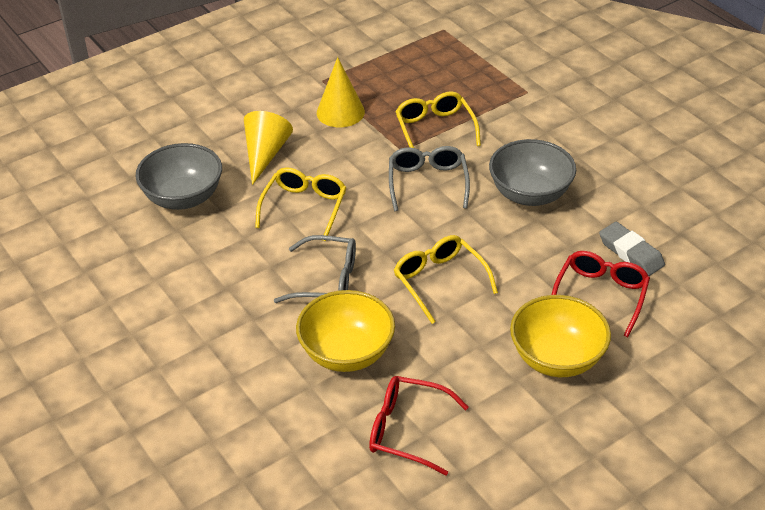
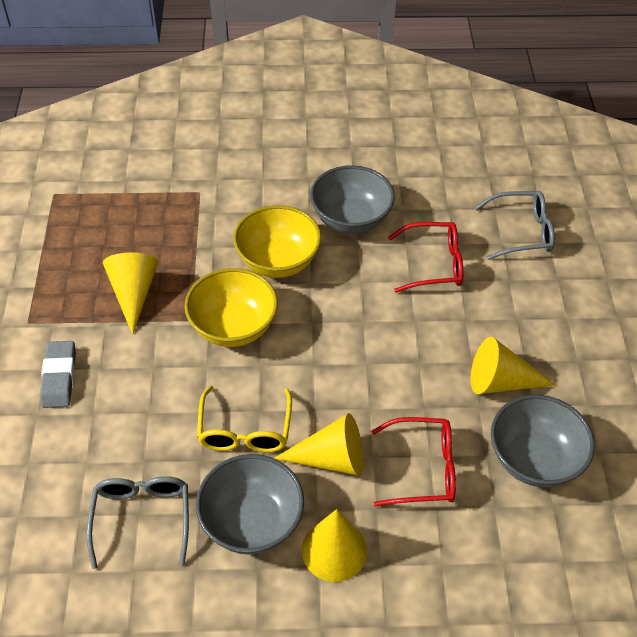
grey bowl: [135,143,222,210] [489,139,576,206] = 2 -> [196,454,304,555] [310,165,395,234] [491,395,595,487] = 3
yellow cone: [244,111,293,185] [317,57,365,127] = 2 -> [103,252,158,335] [274,413,364,476] [302,509,367,582] [471,337,556,394] = 4
yellow glasses: [255,167,347,241] [394,235,498,324] [395,91,481,148] = 3 -> [197,386,292,452] = 1

